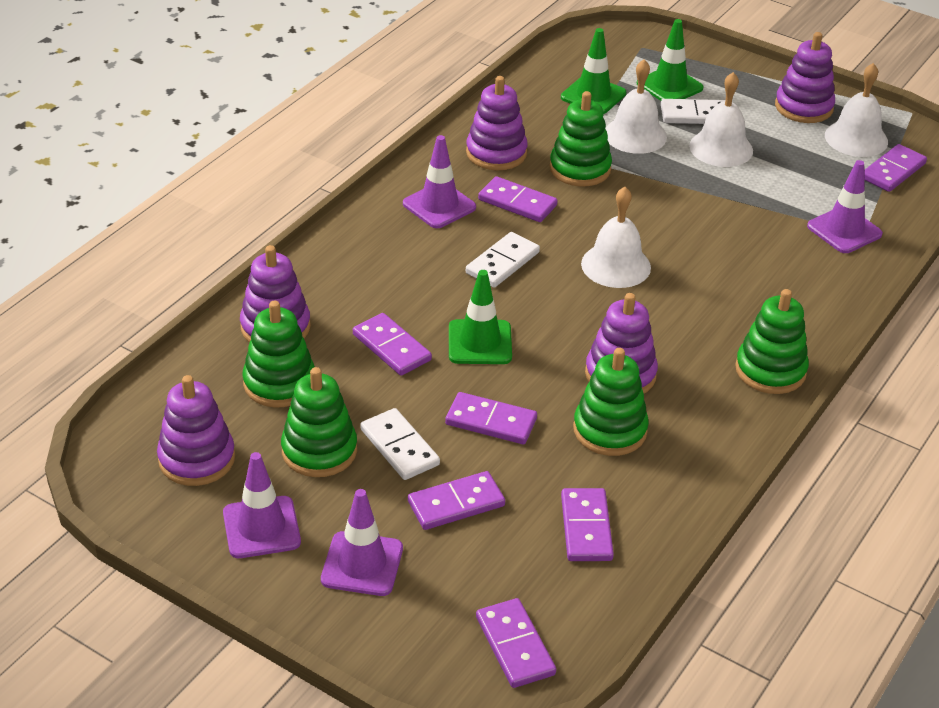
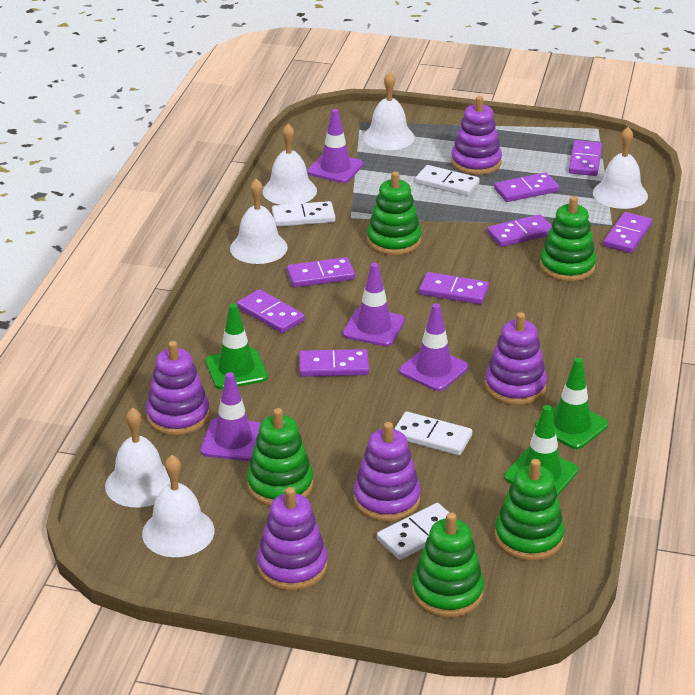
purple domino: [353,313,432,376] [408,471,505,530] [445,392,537,444] [476,598,556,688] [478,176,558,222] [561,488,614,561] [864,144,927,192] = 7 -> [237,289,305,333] [287,257,355,287] [299,349,369,377] [419,272,489,304] [487,214,552,247] [494,172,559,202] [569,140,602,176] [603,212,652,253] = 8
white bell: [581,187,651,288] [605,59,667,154] [689,72,753,167] [825,63,888,157] = 4 -> [105,408,171,508] [142,455,215,557] [230,179,288,264] [263,124,317,205] [363,72,415,150] [593,127,648,209] = 6
white domino: [360,408,440,480] [466,232,540,288] [661,99,725,124] = 3 -> [272,201,335,227] [377,503,449,560] [394,412,472,455] [415,165,480,196] = 4

